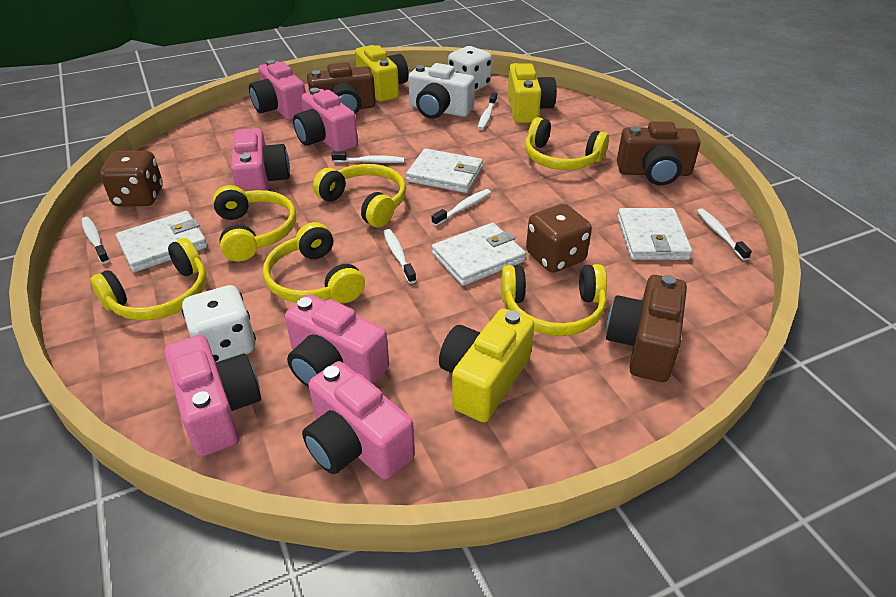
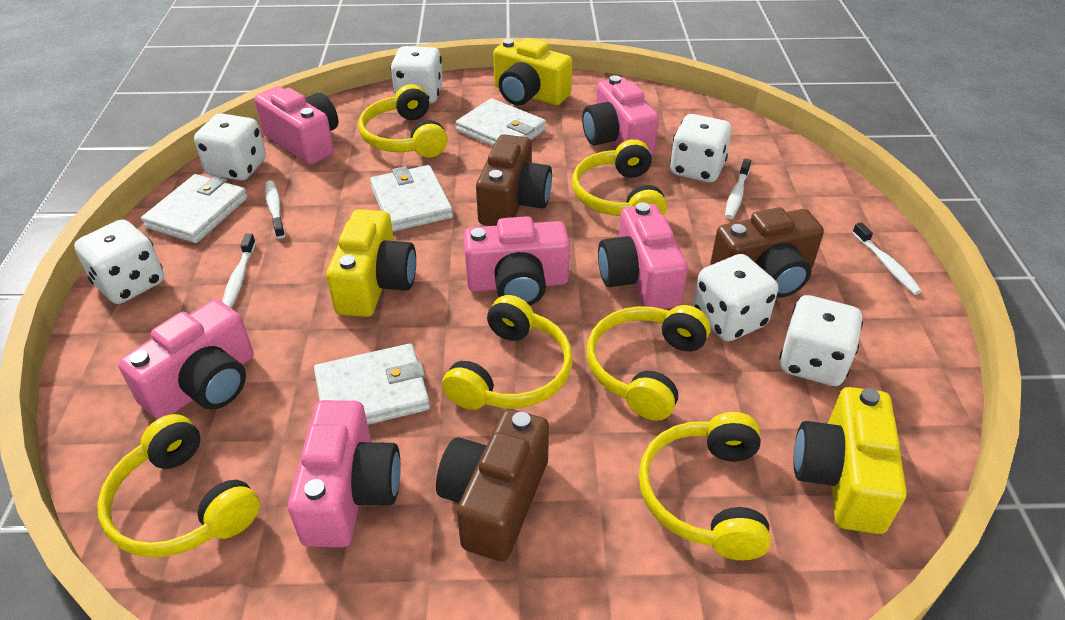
brown dice: [100,151,163,206] [526,204,592,273] = 2 -> none = 0
white camera: [408,63,475,119] = 1 -> none = 0
white dice: [182,285,256,363] [448,46,492,91] = 2 -> [74,219,164,304] [194,113,266,181] [390,46,443,104] [670,114,732,182] [693,254,778,341] [779,295,863,386] = 6
white toothbrush: [81,217,110,264] [331,151,404,163] [383,229,416,284] [432,189,491,226] [478,93,497,130] [697,208,752,261] = 6 -> [222,234,256,308] [265,180,285,239] [725,158,751,219] [852,222,922,295] = 4

